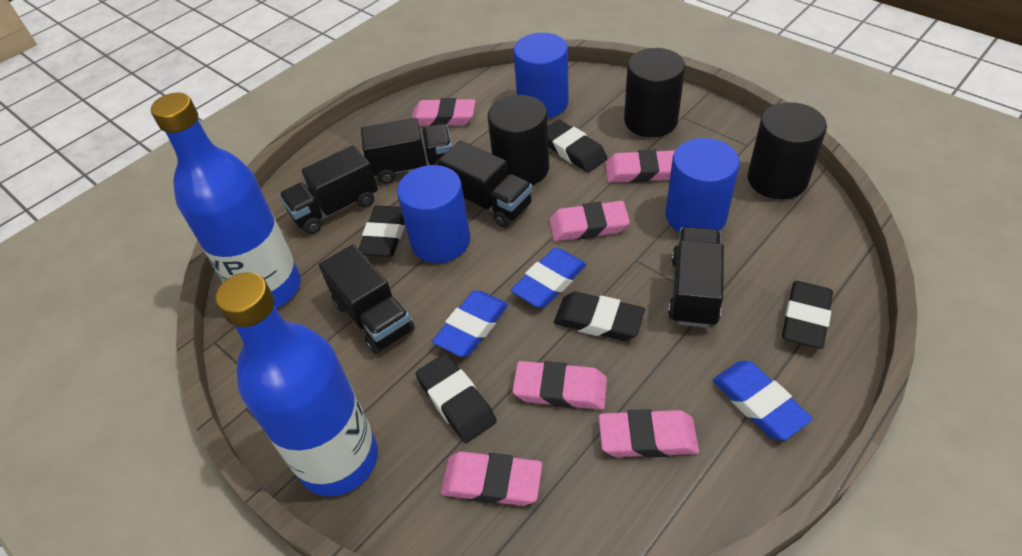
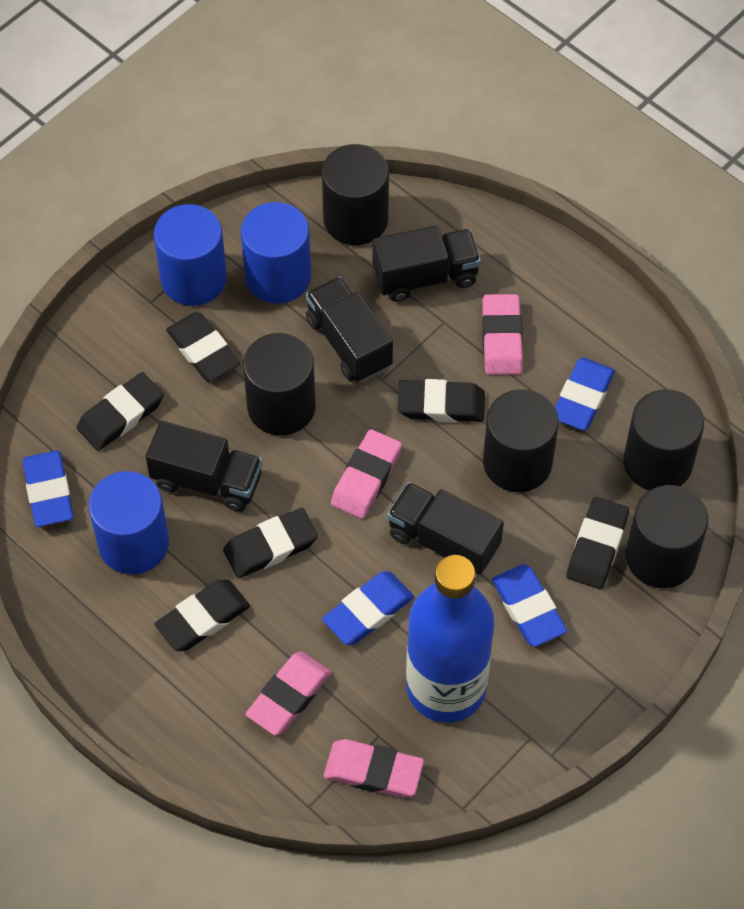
black cylinder: [488,95,549,185] [624,48,685,137] [747,102,827,199] = 3 -> [243,333,316,436] [322,144,389,245] [483,389,559,492] [623,389,704,491] [626,485,708,588] = 5
black eraser: [359,206,405,257] [415,354,497,443] [548,120,607,172] [554,292,645,341] [782,281,833,349] = 5 -> [76,372,164,451] [154,579,250,651] [166,312,240,382] [223,508,318,578] [398,379,485,422] [566,497,629,589] = 6
black truck: [279,145,378,234] [319,244,415,354] [361,118,452,184] [438,140,532,227] [668,227,724,328] = 5 -> [146,421,263,512] [306,277,393,382] [373,225,481,302] [387,482,504,575] = 4
blue bottle: [151,93,301,308] [216,272,378,496] = 2 -> [406,555,494,723] = 1
blue eraser: [432,290,508,357] [511,248,587,308] [713,361,813,440] = 3 -> [23,450,73,527] [322,571,414,645] [492,564,567,647] [555,357,615,431] = 4
pink eraser: [412,98,475,126] [440,451,542,506] [512,361,607,410] [549,201,630,241] [599,409,699,458] [605,150,676,183] = 6 -> [245,651,331,736] [324,739,424,798] [331,429,402,519] [482,294,523,375] = 4

